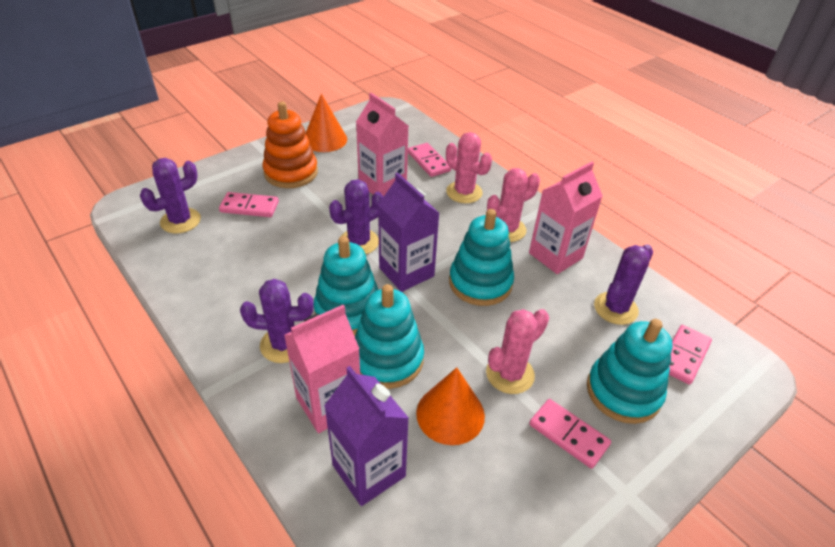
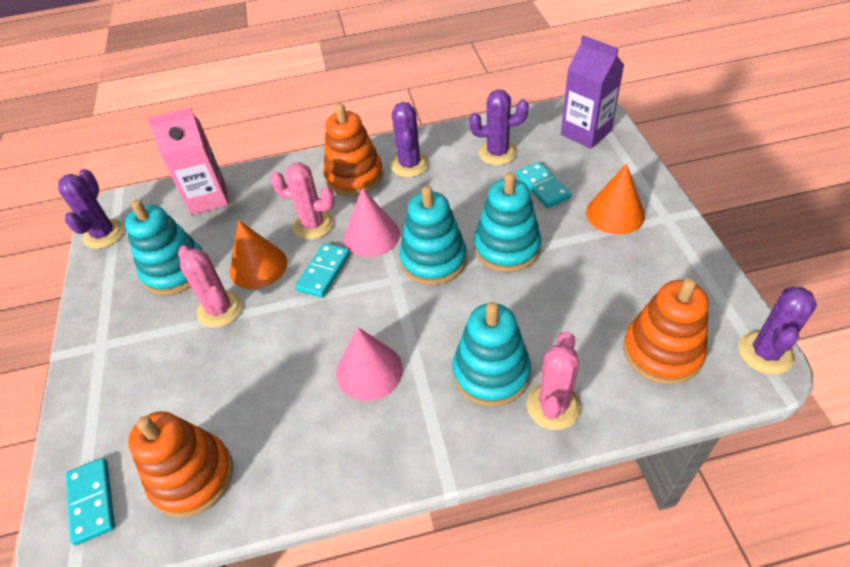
orange stacking toy: [263,101,318,188] = 1 -> [128,411,233,518] [323,103,383,196] [623,278,709,385] = 3
pink carton: [284,305,360,433] [356,93,408,196] [529,162,603,274] = 3 -> [148,108,229,215] = 1
pink cone: none = 0 -> [336,327,403,401] [344,188,400,257] = 2
pink domino: [219,192,279,217] [408,143,451,177] [529,399,611,469] [669,325,712,385] = 4 -> none = 0
purple carton: [324,366,409,506] [378,173,439,292] = 2 -> [561,35,624,149] = 1
turquoise domino: none = 0 -> [66,458,115,545] [295,243,350,298] [516,162,571,208] = 3

